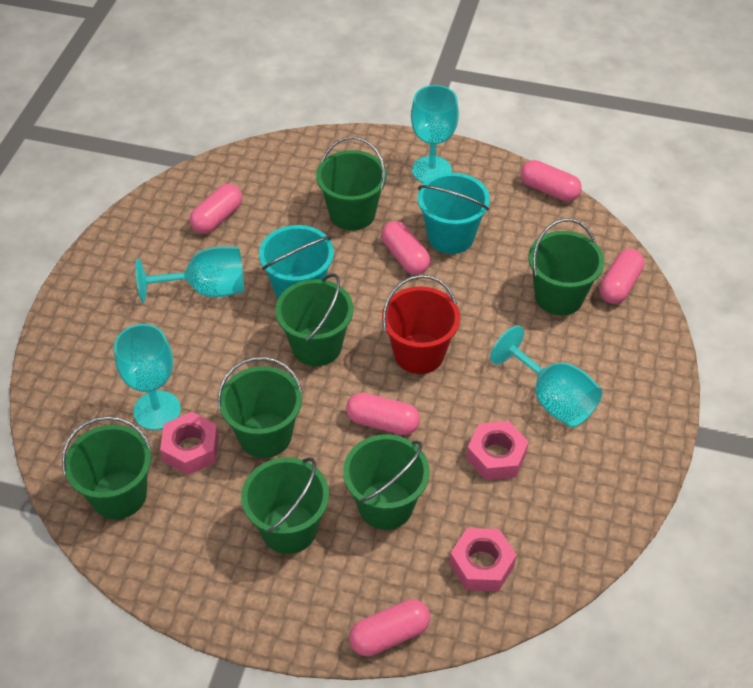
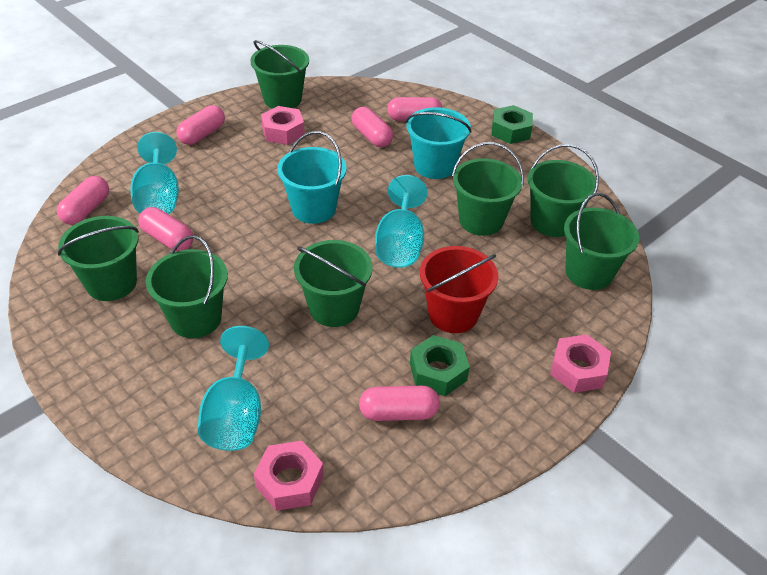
green nut: none = 0 -> [410,335,470,396] [491,105,533,144] = 2
turquoise goblet: [114,324,181,430] [136,246,244,302] [411,85,459,183] [490,326,603,428] = 4 -> [130,132,179,214] [198,326,269,451] [375,175,428,268] = 3

